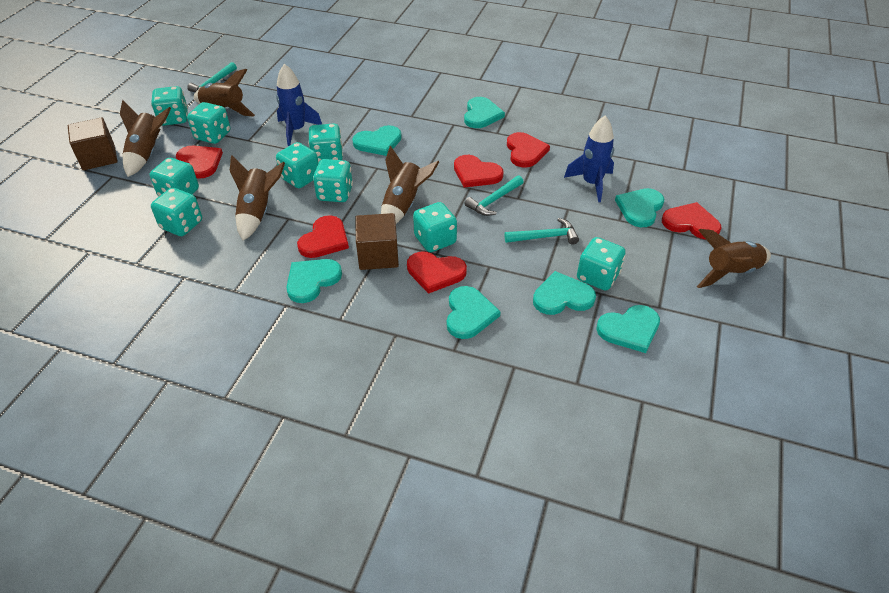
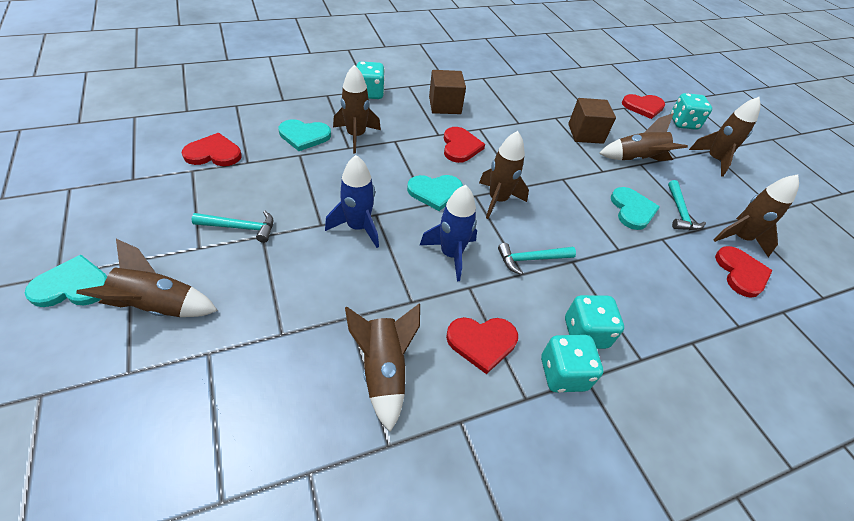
brown rocket: [120,100,171,177] [194,69,255,117] [230,155,285,241] [381,146,439,224] [697,229,771,288] = 5 -> [76,239,218,317] [333,65,381,153] [345,303,420,432] [479,131,529,219] [599,113,688,161] [689,97,761,177] [714,174,799,257] = 7
red heart: [176,146,223,179] [297,215,349,258] [407,252,467,294] [454,155,504,188] [507,132,550,168] [662,202,722,239] = 6 -> [182,133,242,166] [444,127,485,163] [446,317,518,374] [622,94,665,119] [715,246,772,298] = 5
turquoise dice: [150,158,199,196] [151,86,188,126] [151,188,202,236] [187,102,231,144] [276,142,318,188] [308,123,343,163] [313,159,353,202] [413,202,457,252] [577,237,626,291] = 9 -> [356,61,385,99] [541,335,603,392] [565,295,624,349] [670,93,712,130] = 4
turquoise heart: [286,259,342,303] [352,125,402,156] [447,286,501,339] [464,97,505,128] [533,271,596,315] [596,305,660,353] [615,188,664,227] = 7 -> [25,255,107,307] [278,119,331,151] [407,175,463,211] [611,187,660,230] = 4

